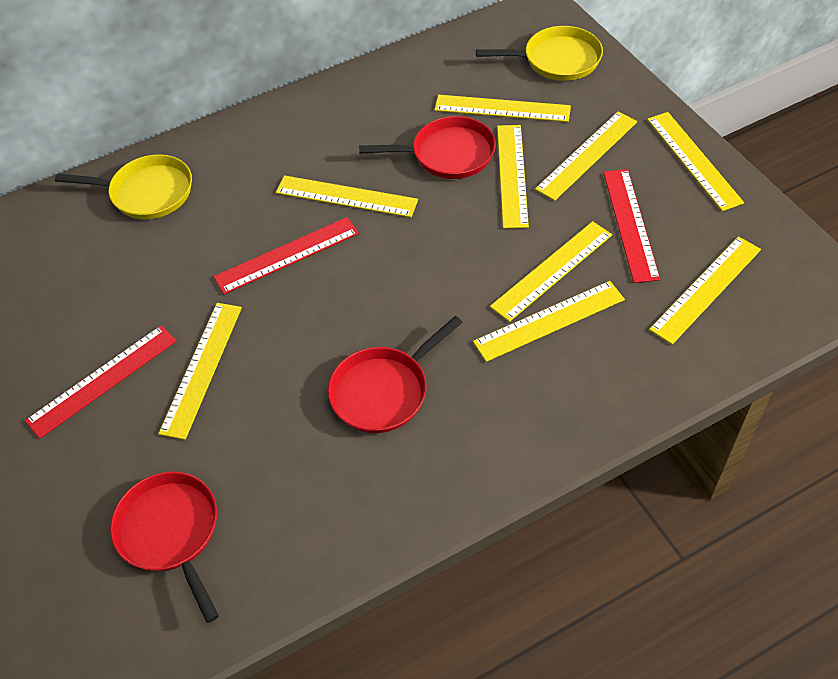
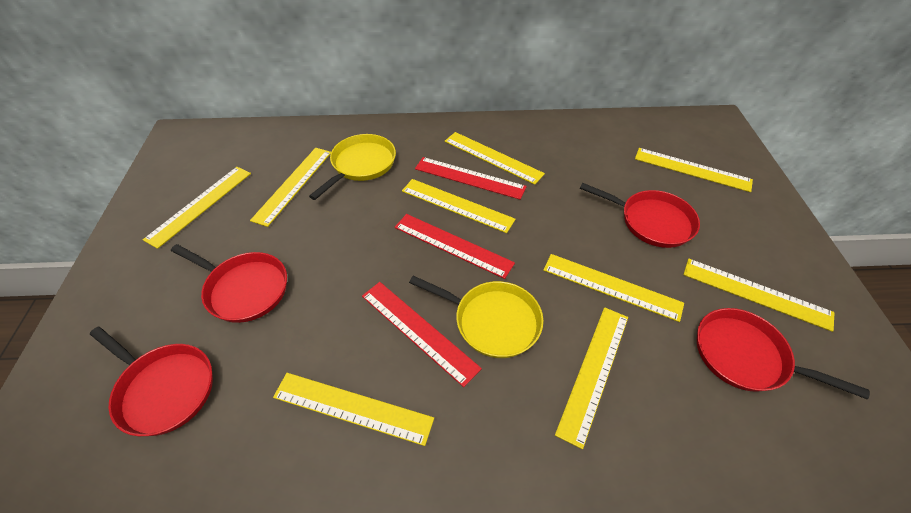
red pan: [110,472,219,623] [328,316,463,433] [359,116,496,179] = 3 -> [90,327,213,436] [171,244,287,323] [580,183,700,248] [697,308,870,399] = 4

